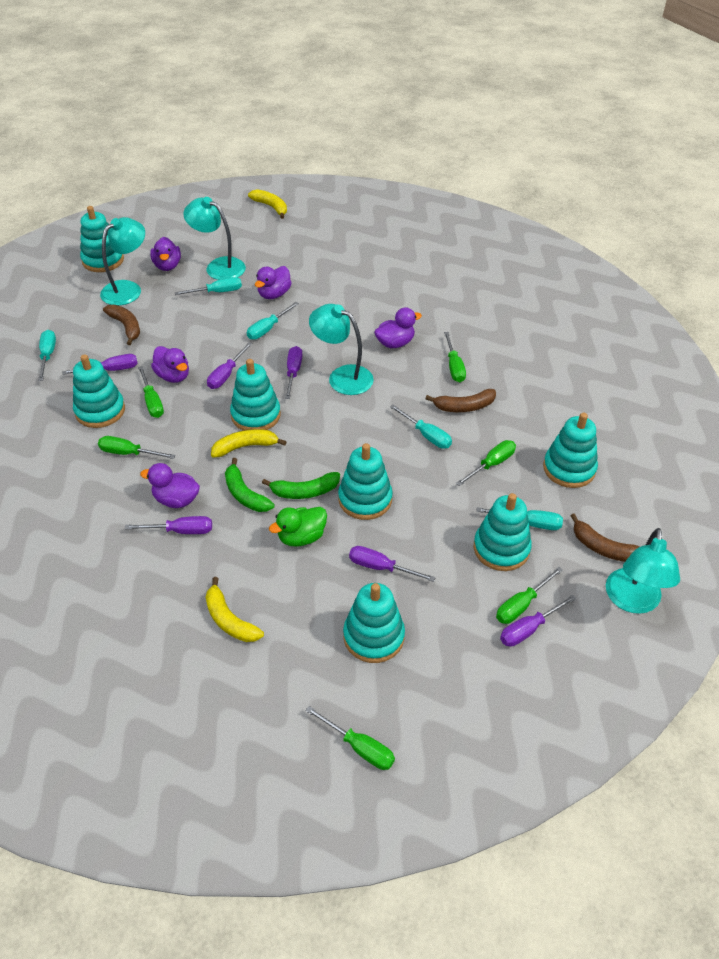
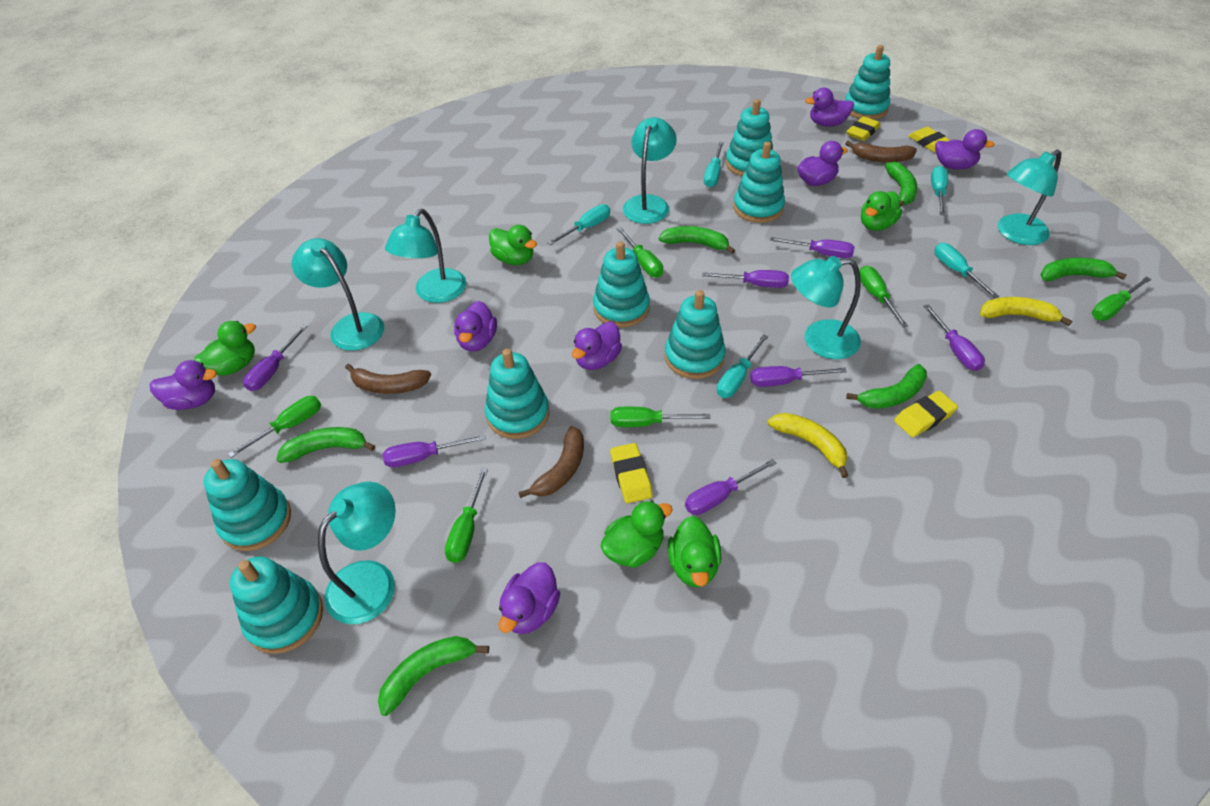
green banana: [225,458,275,512] [262,472,340,499] = 2 -> [276,427,375,463] [378,636,489,716] [659,226,735,254] [846,364,927,409] [885,162,917,207] [1040,258,1127,281] = 6
green duck: [269,507,327,547] = 1 -> [194,321,256,376] [489,225,537,265] [600,501,673,568] [668,516,721,587] [861,191,902,231] = 5
purple duck: [140,463,200,508] [150,237,181,271] [151,346,189,383] [255,266,291,299] [374,307,422,348] = 5 -> [150,360,217,410] [454,301,497,351] [498,563,560,634] [572,322,622,370] [797,141,848,186] [805,88,854,127] [935,129,995,170] = 7
purple screwdriver: [62,354,138,375] [125,516,212,534] [207,342,252,389] [285,346,303,399] [349,546,436,582] [500,595,577,647] = 6 -> [243,325,308,391] [383,434,486,467] [685,459,777,515] [702,270,789,288] [750,366,847,387] [770,237,855,258] [924,305,985,371] = 7
turquoise lamp: [100,217,145,306] [183,197,246,280] [309,304,374,395] [606,528,680,614] = 4 -> [291,238,384,351] [318,481,396,624] [385,209,466,303] [623,117,677,224] [791,256,861,359] [998,150,1061,245] = 6
turquoise stacking toy: [73,354,125,428] [80,206,124,272] [230,359,281,431] [338,443,393,520] [343,583,405,663] [474,493,532,571] [543,413,598,488] = 7 -> [204,459,291,551] [230,556,323,654] [485,349,549,439] [593,241,650,327] [665,290,726,379] [726,99,773,176] [733,142,785,223] [845,45,890,120] = 8
yellow banana: [205,577,264,642] [211,429,286,458] [248,189,287,219] = 3 -> [767,413,848,478] [980,297,1072,326] = 2
yellow eraser: none = 0 -> [610,443,653,503] [846,116,881,141] [894,391,958,437] [908,127,949,152] = 4

